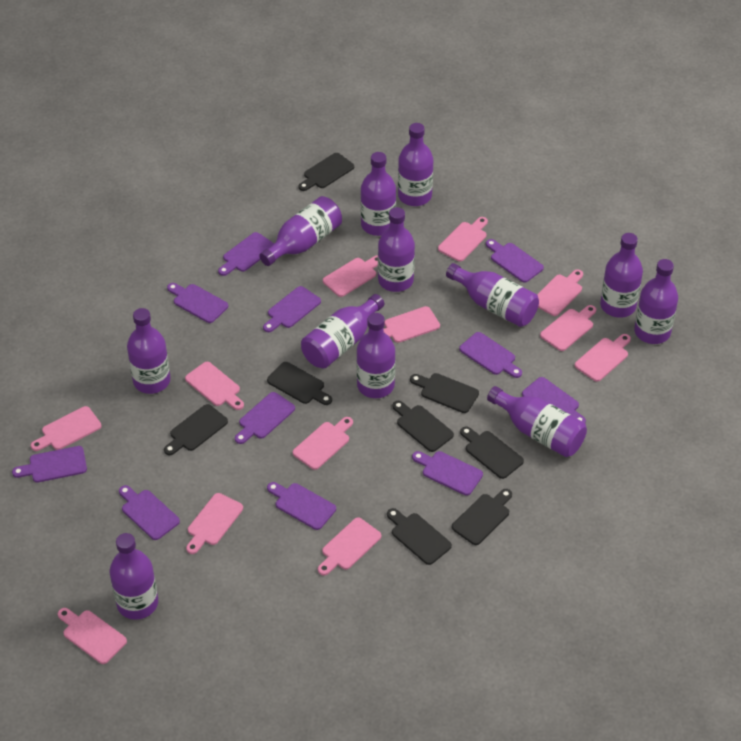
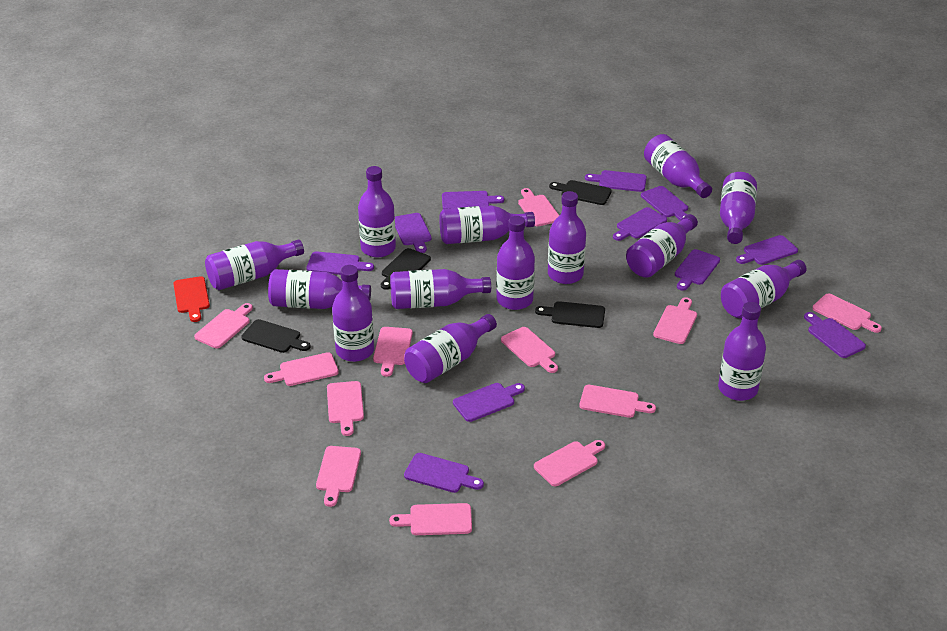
black cutting board: [164,404,228,455] [267,362,332,405] [298,153,354,191] [387,508,452,565] [392,401,454,452] [410,373,479,413] [452,489,512,545] [460,426,524,479] = 8 -> [241,319,311,353] [381,248,431,290] [535,301,605,328] [549,180,612,205] = 4
purple bottle: [110,533,158,620] [127,308,170,394] [259,196,342,266] [301,294,384,368] [356,313,395,398] [360,152,396,236] [378,207,415,292] [398,123,433,206] [446,263,539,327] [487,386,587,457] [600,233,643,318] [634,259,678,344] = 12 -> [205,240,304,290] [268,269,371,309] [332,265,374,362] [358,166,396,257] [390,269,491,309] [404,314,497,383] [439,205,535,244] [496,216,535,310] [548,191,586,284] [626,214,698,277] [644,134,712,198] [718,302,766,401] [720,172,757,244] [721,260,807,318] = 14
red cutting board: none = 0 -> [173,276,210,322] = 1

